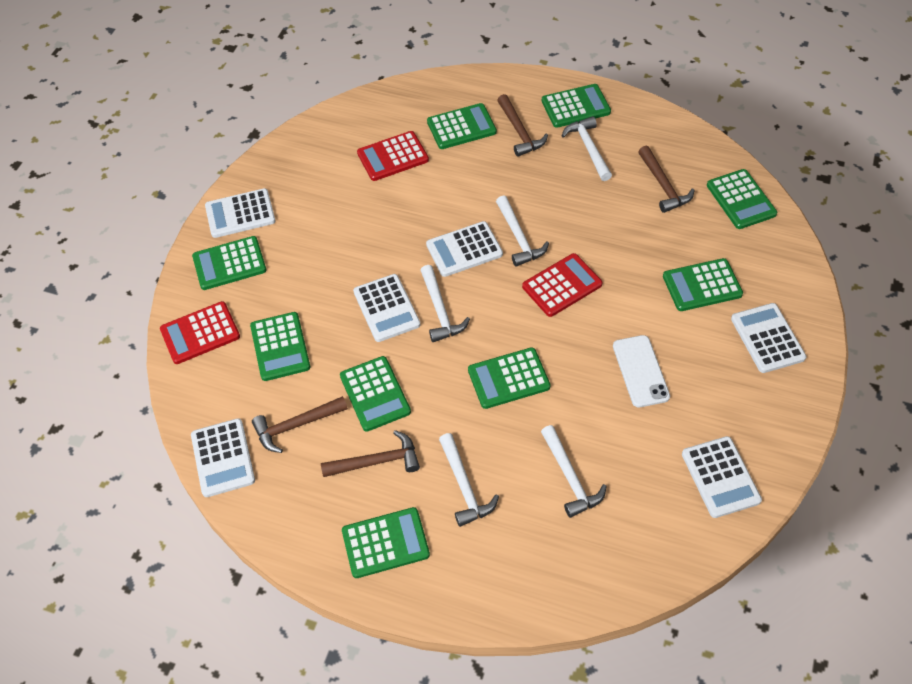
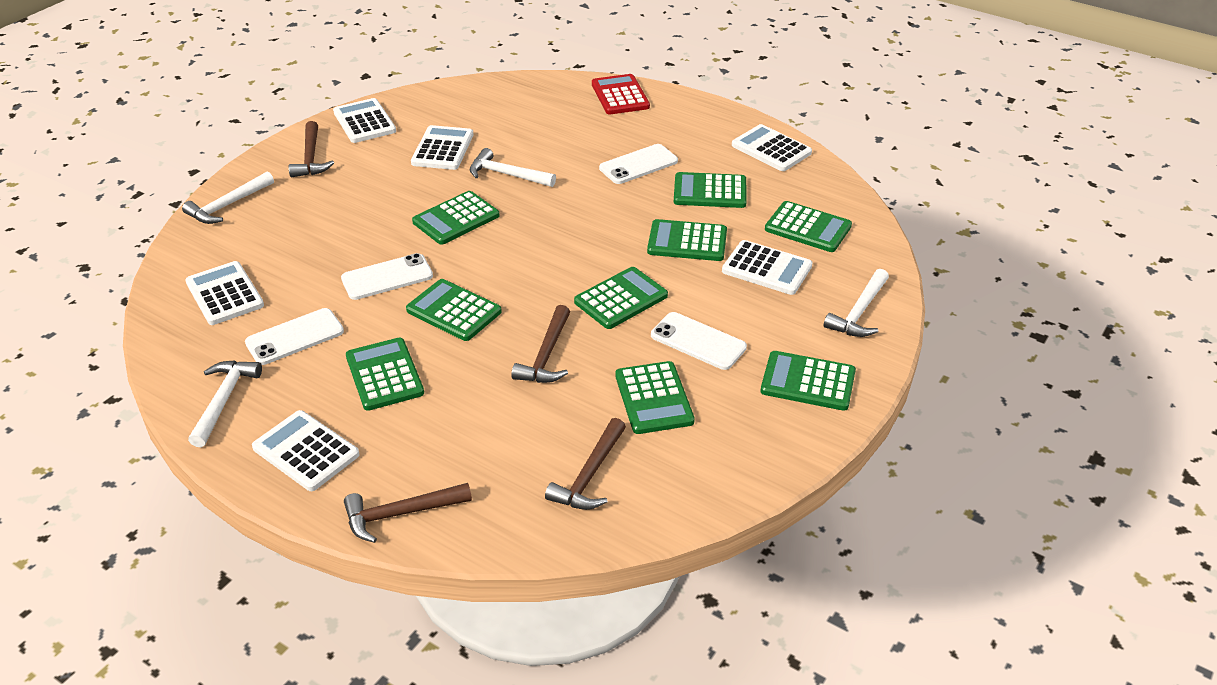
red calculator: [160,301,240,364] [357,131,429,181] [522,253,603,317] = 3 -> [592,74,650,115] = 1
white hammer: [420,265,470,342] [439,433,499,527] [496,195,549,267] [541,425,607,518] [562,116,612,181] = 5 -> [182,171,274,224] [188,360,262,447] [470,148,556,187] [824,269,889,337] = 4
white phone: [613,335,670,407] = 1 -> [245,308,344,365] [341,253,433,300] [599,144,678,184] [651,312,747,370] = 4

